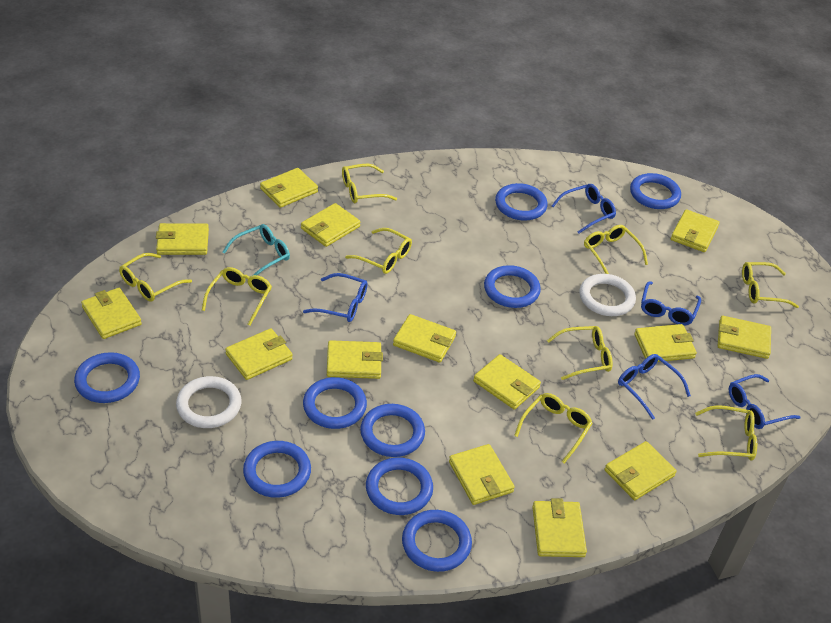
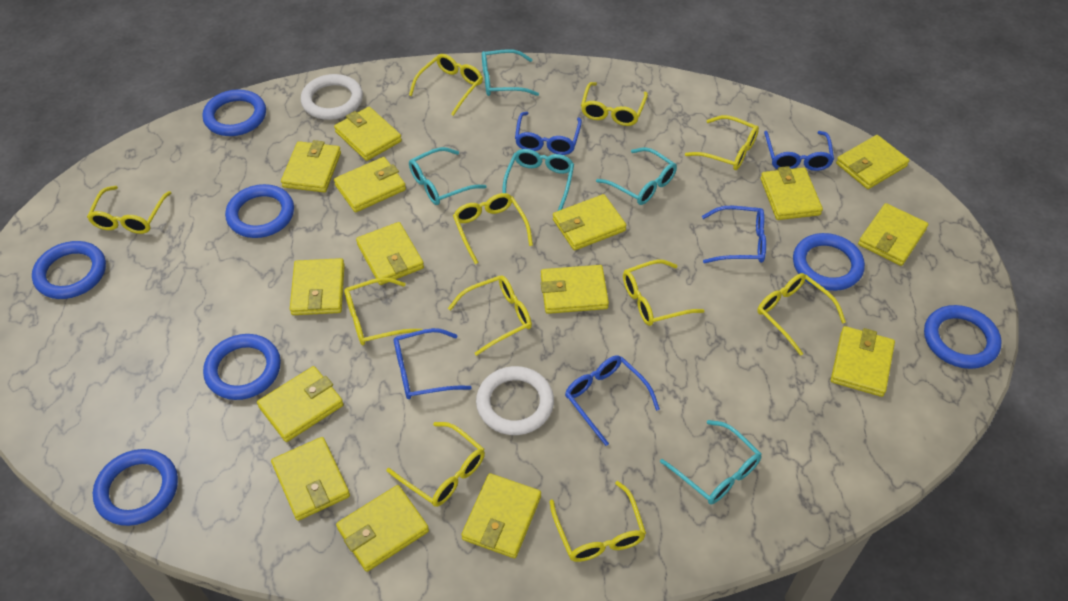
blue ring: [74,352,140,403] [243,441,311,498] [303,377,367,429] [360,404,425,457] [366,457,433,515] [402,510,472,572] [484,265,541,308] [495,183,548,221] [630,173,681,209] = 9 -> [32,241,106,299] [93,449,178,526] [202,89,266,136] [203,334,281,400] [225,184,294,238] [793,233,865,291] [924,305,1002,369] = 7
turquoise glasses: [222,224,290,276] = 1 -> [409,147,486,205] [482,49,539,96] [502,149,574,211] [596,147,677,205] [660,420,762,504] = 5
yellow glasses: [119,253,192,302] [202,267,272,326] [342,164,397,203] [345,228,412,274] [514,393,593,464] [547,326,613,380] [584,225,648,274] [695,405,757,461] [742,262,799,308] = 9 -> [87,186,171,234] [344,278,423,345] [386,422,485,507] [409,54,483,116] [448,275,532,356] [453,193,533,264] [550,481,646,562] [581,82,648,126] [623,259,705,326] [685,115,759,170] [757,273,846,356] = 11
yellow wallet: [81,288,142,339] [156,223,209,255] [225,328,293,380] [260,168,318,208] [301,203,360,247] [327,340,383,379] [393,314,456,362] [449,444,515,505] [473,354,541,410] [532,498,587,557] [605,441,677,500] [634,324,697,362] [671,209,719,252] [718,316,771,359] = 14 -> [257,366,344,442] [271,437,350,521] [281,140,341,192] [290,258,345,315] [334,107,402,161] [334,157,406,212] [336,485,429,572] [356,222,424,285] [461,473,541,558] [541,265,609,314] [553,194,626,251] [761,166,823,220] [831,326,895,397] [836,135,910,189] [858,203,928,266] = 15

